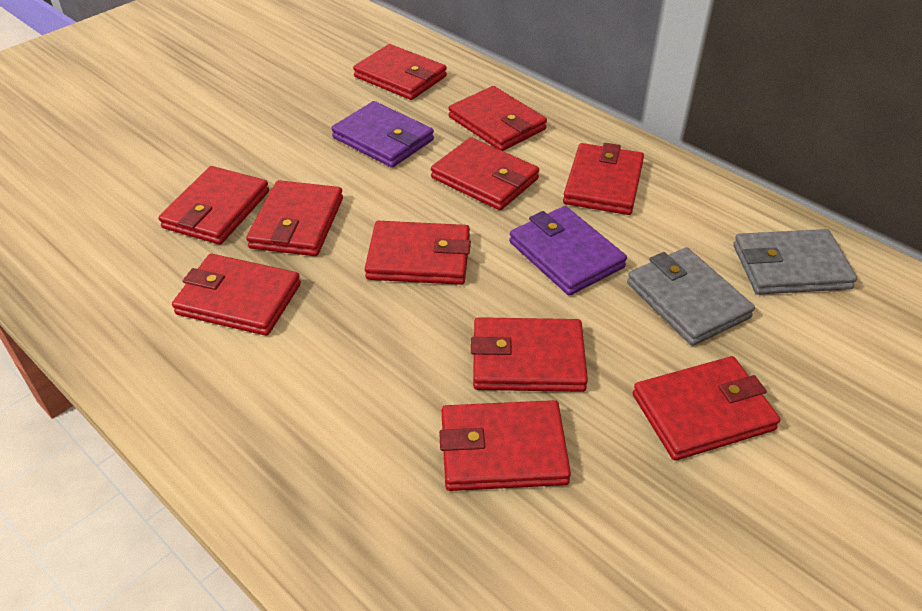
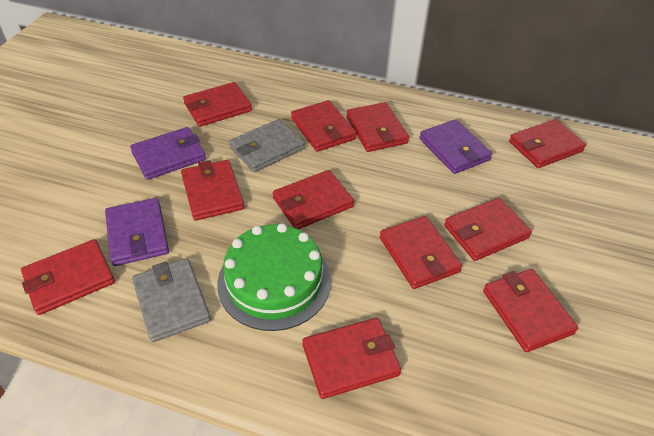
green cake: none = 0 -> [217,223,331,331] = 1
purple wallet: [331,101,434,168] [509,206,627,296] = 2 -> [105,198,169,266] [130,127,206,180] [419,119,492,174] = 3

